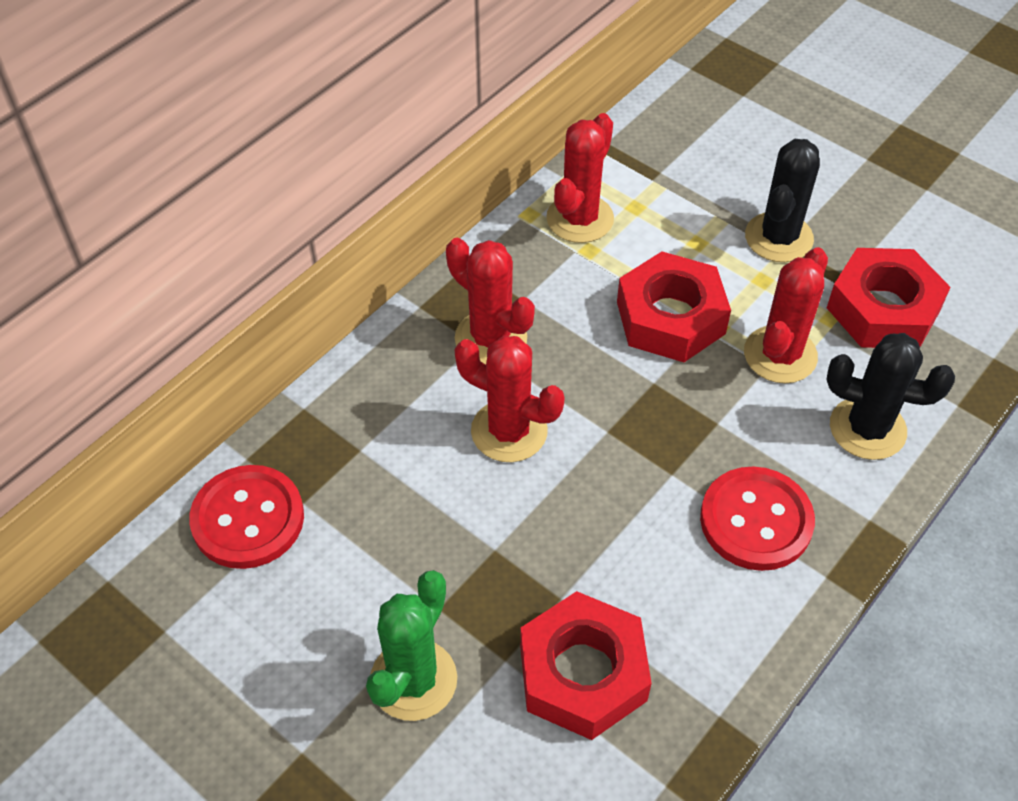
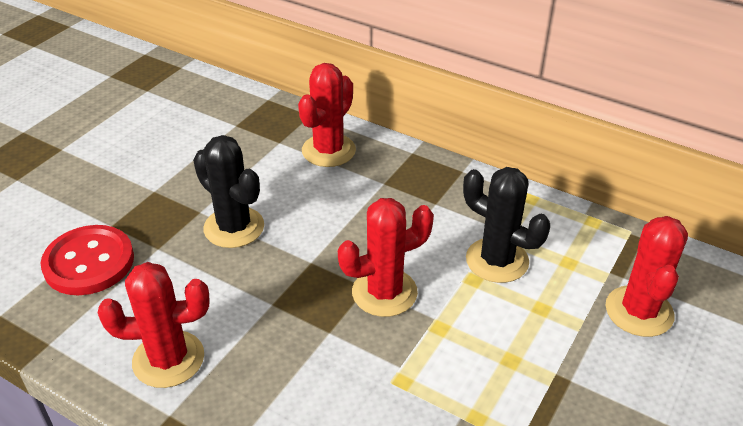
green cactus: [366,570,457,721] = 1 -> none = 0
red button: [189,465,304,569] [700,466,815,571] = 2 -> [41,225,134,295] = 1
red nut: [520,591,652,740] [617,251,731,362] [827,248,951,348] = 3 -> none = 0

